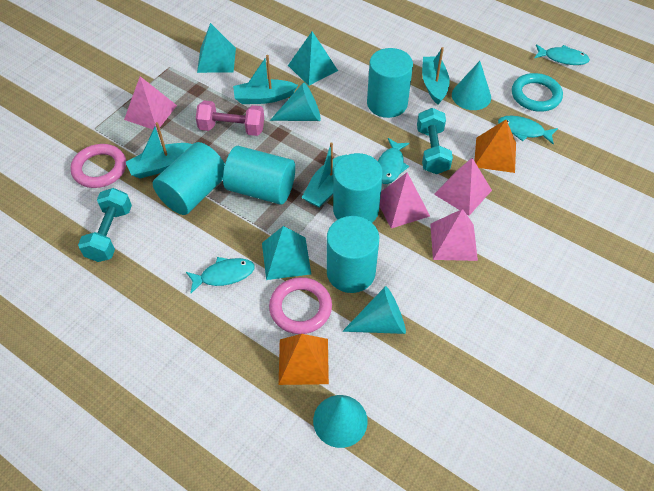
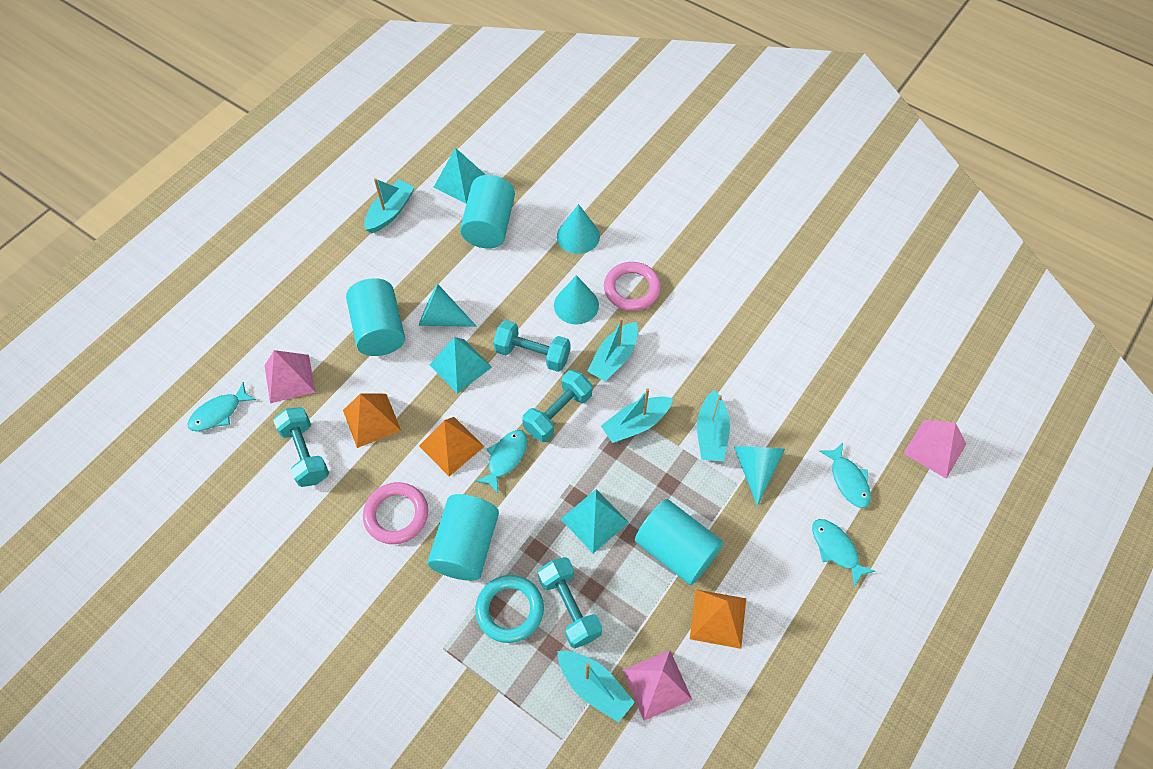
orange pyramid: [279,334,329,385] [474,120,516,173] = 2 -> [343,393,401,448] [419,417,485,476] [690,589,746,649] = 3
pink dumbbell: [196,101,264,136] = 1 -> none = 0
pink pyramid: [124,76,177,131] [379,173,430,228] [430,209,478,261] [434,158,492,216] = 4 -> [264,350,315,403] [623,650,692,721] [903,420,966,479] = 3
turquoise boat: [126,122,192,178] [233,55,298,104] [302,142,346,208] [422,47,450,105] = 4 -> [364,178,414,233] [557,651,635,723] [587,318,638,381] [601,388,673,443] [697,390,730,462] = 5
turquoise cylinder: [153,142,225,215] [223,146,295,205] [327,216,379,293] [333,153,383,222] [367,48,413,118] = 5 -> [346,278,405,356] [427,494,499,581] [460,175,515,248] [635,499,723,585] = 4
turquoise dumbbell: [78,188,132,262] [417,108,453,174] = 2 -> [273,407,329,487] [493,320,570,372] [522,370,592,442] [538,557,602,648] = 4

